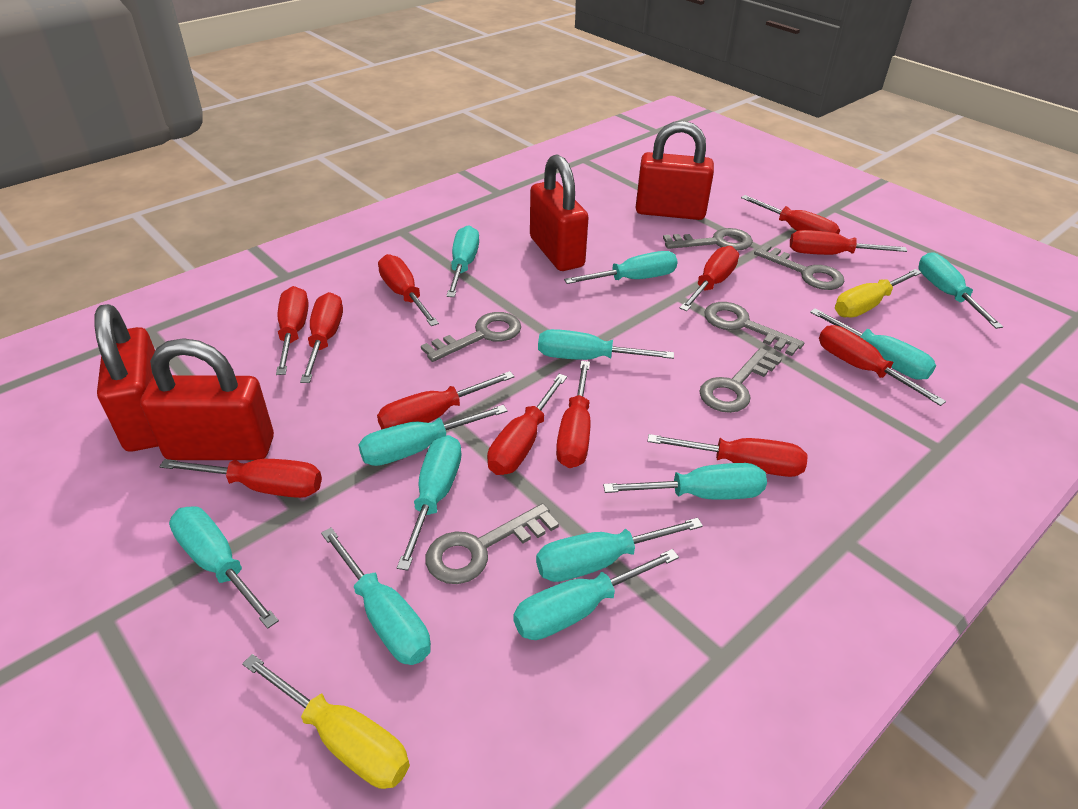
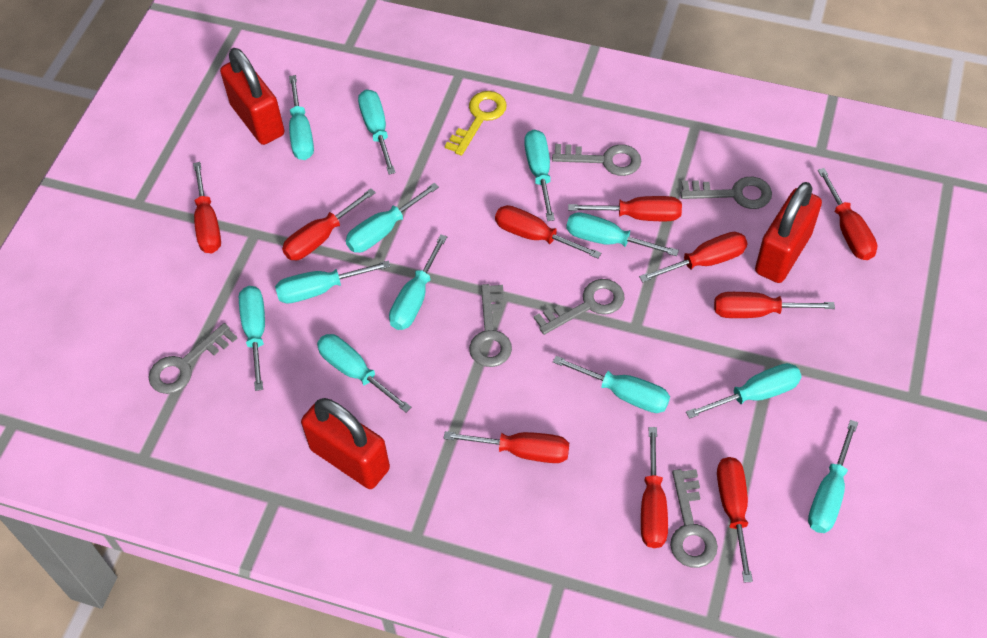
red padlock: [95,304,158,452] [140,338,274,460] [530,154,589,271] [636,121,714,220] = 4 -> [220,48,285,145] [301,398,390,489] [755,182,822,283] = 3
red screwdriver: [159,459,322,498] [276,286,308,375] [300,292,343,383] [377,371,515,430] [378,254,439,326] [487,374,567,475] [556,361,590,468] [647,434,808,477] [680,246,739,311] [741,195,840,234] [790,230,907,255] [819,325,946,406] = 12 -> [193,162,221,253] [282,188,376,260] [443,431,569,463] [495,205,601,259] [568,196,682,221] [639,232,748,282] [641,427,668,548] [714,292,835,318] [717,457,753,583] [818,168,877,260] = 10
yellow key: none = 0 -> [445,91,507,156] = 1
yellow screwdriver: [242,654,410,789] [835,269,922,318] = 2 -> none = 0

